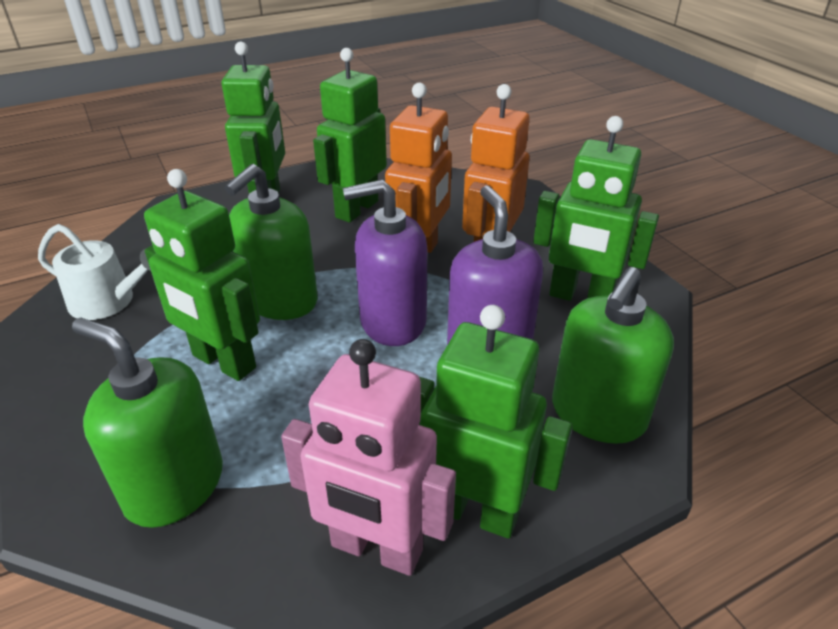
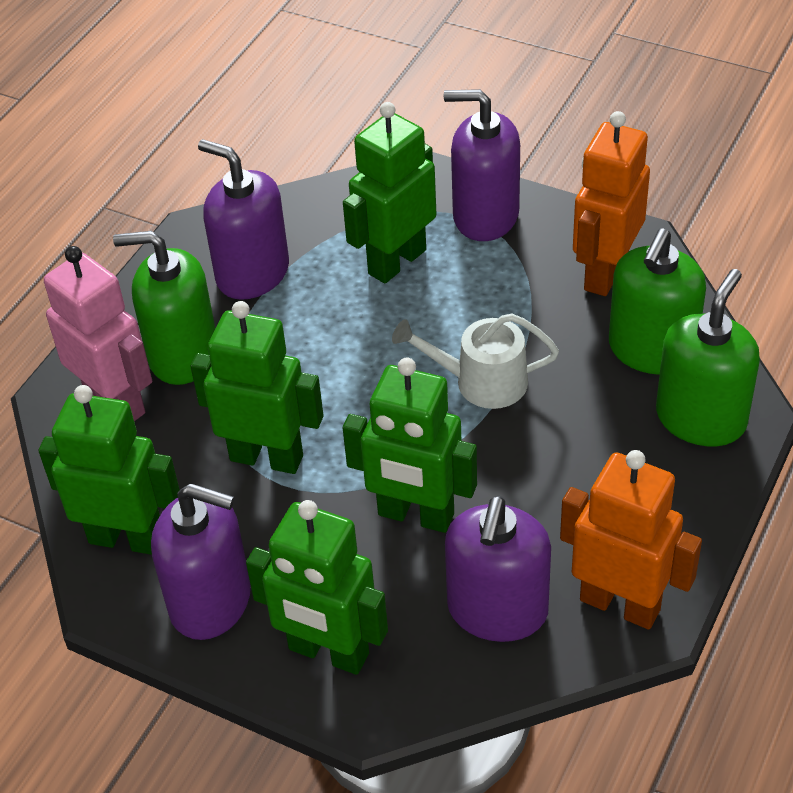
purple soap dispenser: [343,180,427,346] [447,185,543,345] = 2 -> [151,484,251,640] [198,139,289,300] [444,89,520,241] [445,496,551,642] = 4

